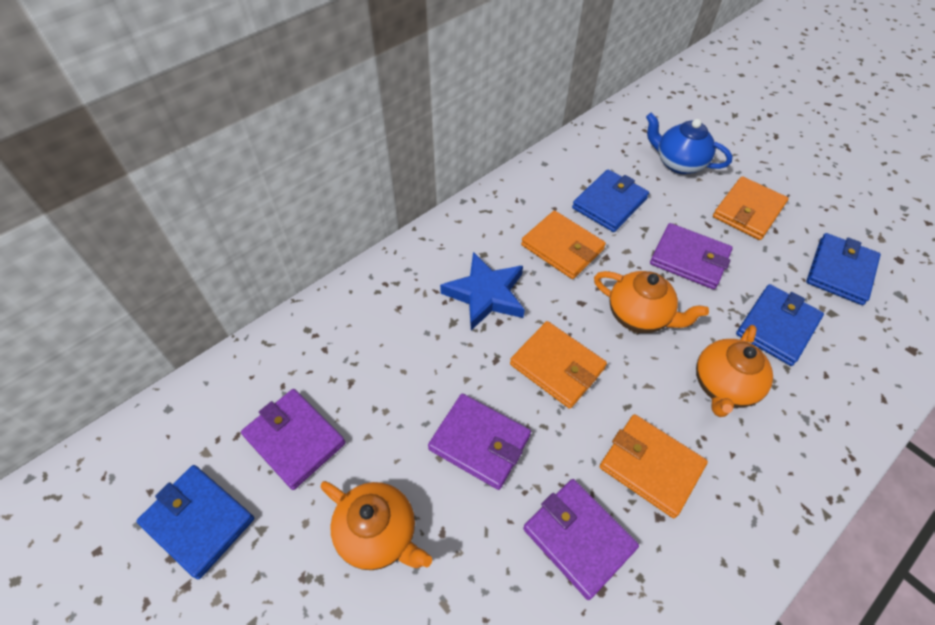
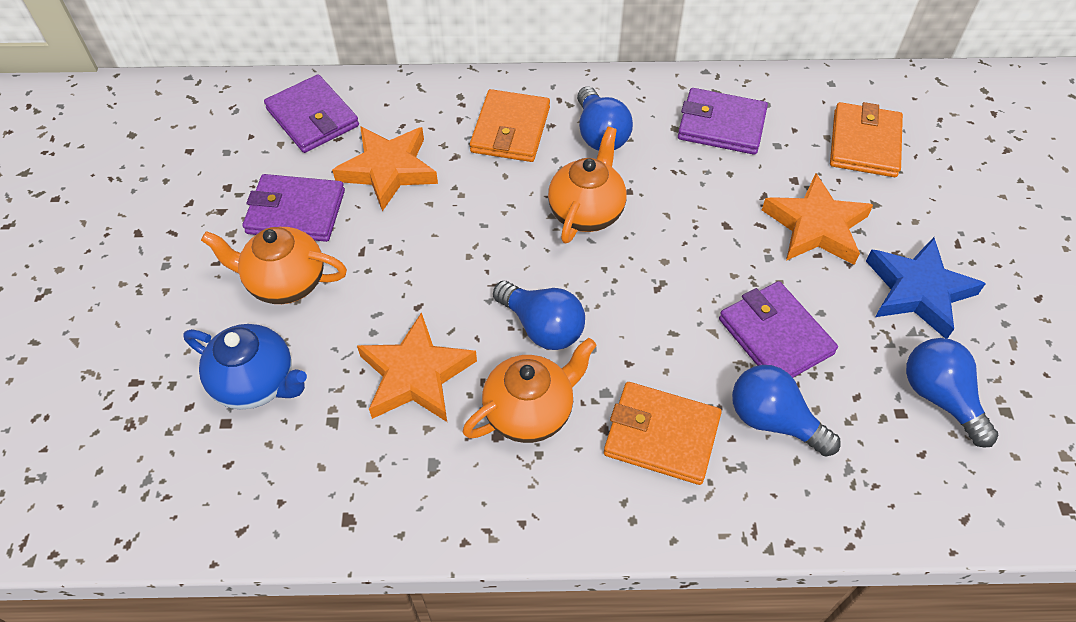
blue light bulb: none = 0 -> [493,281,585,350] [577,86,633,151] [732,365,840,457] [906,338,998,448] = 4
blue wallet: [136,465,254,579] [572,169,649,232] [736,284,824,366] [806,233,881,305] = 4 -> none = 0
orange star: none = 0 -> [332,126,438,211] [357,312,477,422] [762,173,873,265] = 3
orange wallet: [510,321,607,409] [521,210,606,279] [600,414,708,518] [713,176,789,240] = 4 -> [470,89,550,162] [604,382,722,485] [830,102,903,177] = 3

